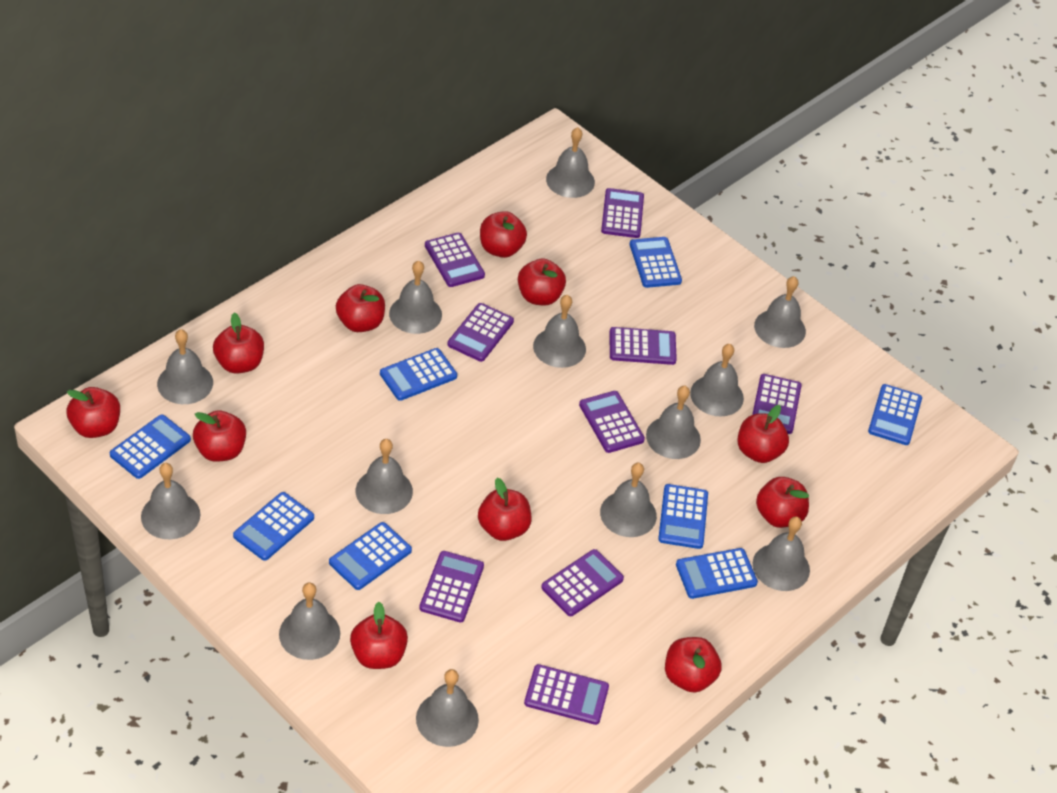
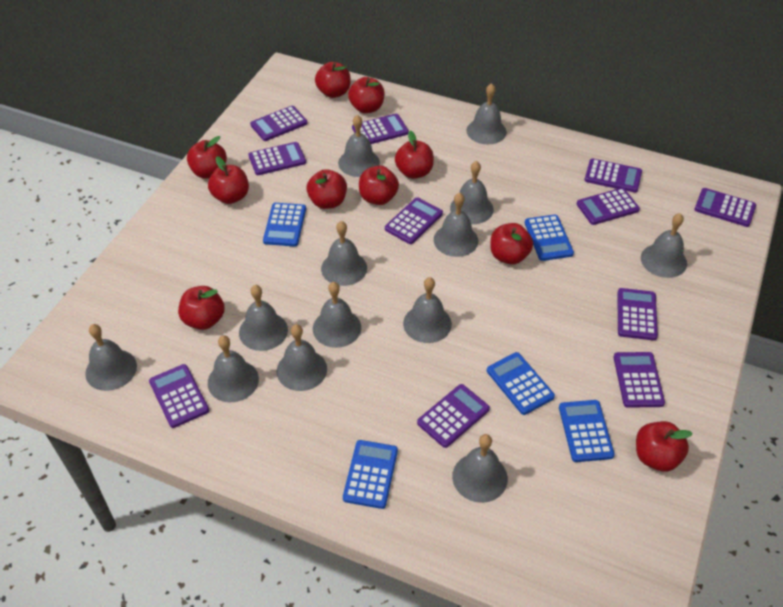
blue calculator: [110,415,191,479] [233,492,314,561] [329,522,412,590] [380,348,457,401] [630,237,682,288] [658,484,708,549] [676,548,758,599] [868,384,922,445] = 8 -> [263,203,306,247] [343,440,398,509] [487,352,555,415] [525,215,574,261] [559,400,615,462] = 5
purple calculator: [419,551,484,622] [425,233,485,287] [448,303,514,362] [524,664,609,725] [541,549,624,616] [579,391,645,453] [601,188,644,238] [610,327,677,365] [752,374,802,434] = 9 -> [149,364,209,428] [249,142,306,175] [250,106,307,141] [352,114,409,144] [385,198,443,244] [417,384,490,448] [577,188,640,225] [584,159,642,192] [613,352,665,408] [617,288,658,340] [694,188,756,227] = 11
red apple: [66,387,120,438] [193,410,246,462] [213,313,264,373] [336,284,385,332] [350,602,408,669] [478,478,531,541] [480,211,527,258] [518,259,566,305] [665,637,722,693] [737,405,789,463] [756,477,809,528] = 11 -> [178,286,225,330] [187,136,227,179] [208,157,249,204] [306,169,347,209] [315,62,351,98] [348,77,384,113] [359,166,399,205] [395,131,434,179] [490,223,533,264] [636,421,693,472] = 10

